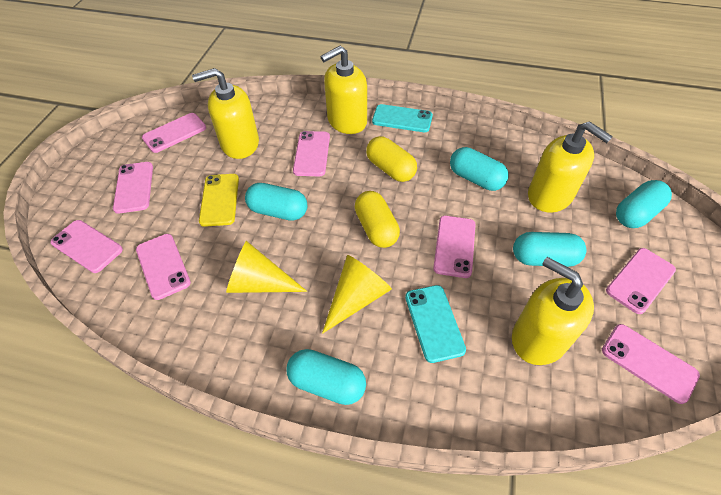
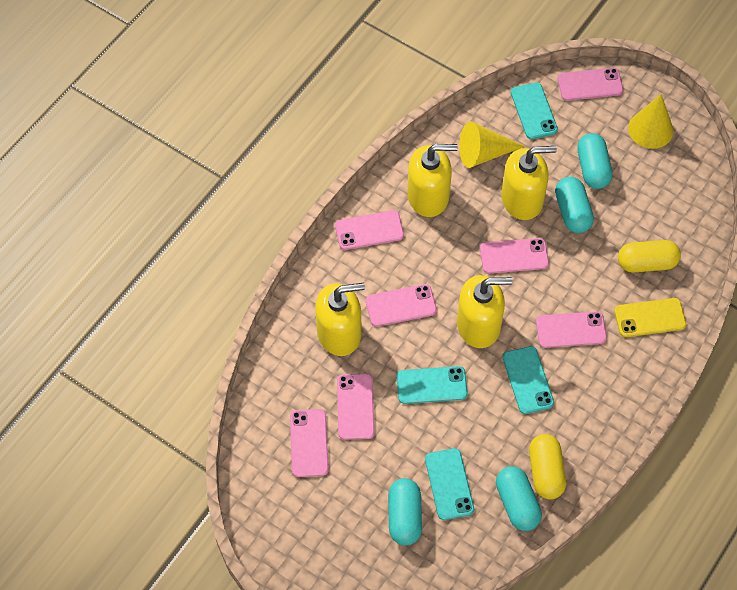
pink phone: [51,220,123,273] [113,162,153,214] [136,234,191,300] [142,113,206,153] [293,131,330,176] [433,216,476,278] [602,324,700,404] [606,248,676,314] = 8 -> [290,409,329,477] [335,210,404,250] [337,374,375,440] [366,284,437,327] [480,238,549,273] [536,311,607,348] [558,68,623,101] = 7
turquoise capsule: [245,183,307,221] [287,349,366,405] [450,147,509,191] [513,232,587,267] [616,180,672,228] = 5 -> [388,478,422,546] [496,466,542,531] [555,177,594,233] [577,133,612,189] = 4
turquoise phone: [372,104,433,132] [405,285,466,363] = 2 -> [396,366,468,404] [425,448,474,520] [503,346,554,414] [511,83,558,139] = 4

